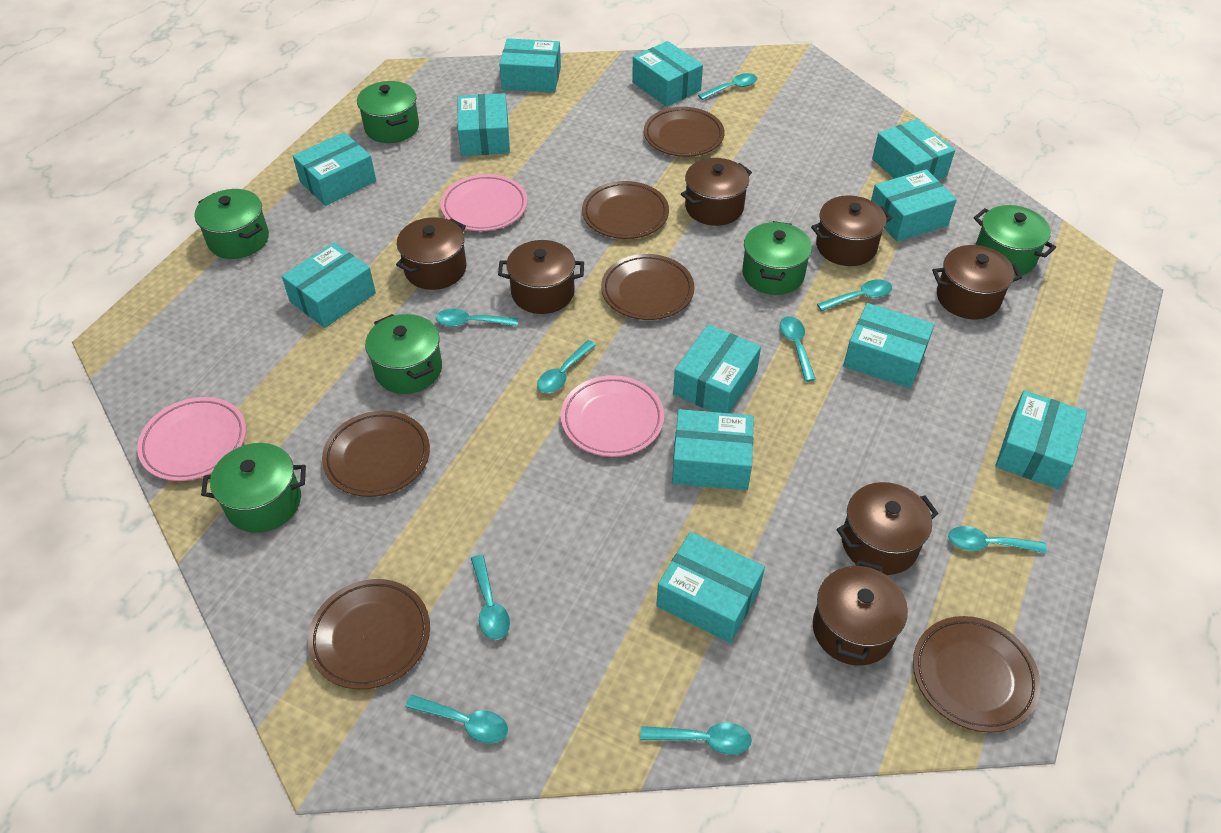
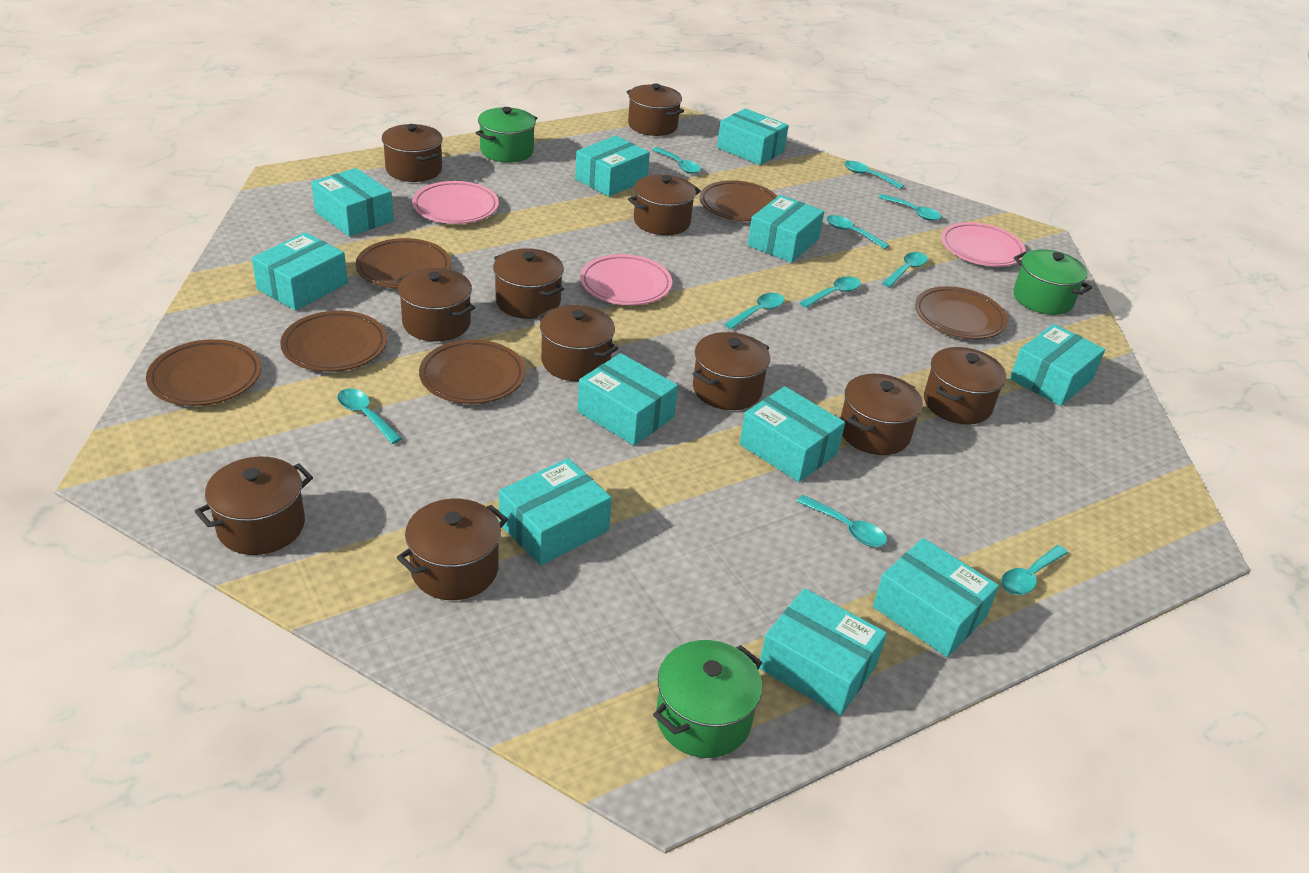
brown pot: [396,217,466,290] [498,240,584,314] [681,158,752,226] [811,195,892,266] [813,560,908,666] [837,482,939,575] [932,245,1022,319] = 7 -> [195,457,313,555] [382,124,443,182] [396,268,475,342] [397,499,508,600] [493,248,564,319] [537,305,619,381] [626,83,684,136] [628,174,701,235] [693,332,770,410] [840,374,923,455] [924,347,1006,425] = 11
green pot: [195,189,269,259] [201,443,306,533] [357,81,419,143] [365,314,442,394] [742,221,812,295] [974,205,1056,276] = 6 -> [476,107,537,163] [653,640,762,758] [1013,249,1092,315] = 3
turquoise box: [282,243,376,328] [293,132,376,206] [457,93,510,156] [499,38,561,93] [632,41,703,107] [656,532,765,643] [672,409,754,490] [673,324,761,413] [843,303,934,388] [871,169,957,242] [872,119,955,180] [995,390,1087,489] = 12 -> [252,232,348,311] [311,168,394,237] [499,458,612,566] [575,136,650,197] [577,353,678,446] [717,108,789,165] [739,386,845,482] [747,195,824,263] [759,588,887,716] [873,538,999,657] [1010,324,1105,406] = 11
turquoise spoon: [406,695,508,743] [436,309,518,327] [471,555,510,640] [537,340,596,393] [640,723,752,755] [698,73,757,100] [780,316,816,382] [817,280,892,311] [948,526,1047,553] = 9 -> [337,388,402,444] [652,147,701,174] [724,293,784,330] [797,495,887,547] [799,276,861,308] [826,215,890,249] [844,161,904,189] [879,194,941,221] [882,252,928,287] [1001,545,1068,595] = 10

